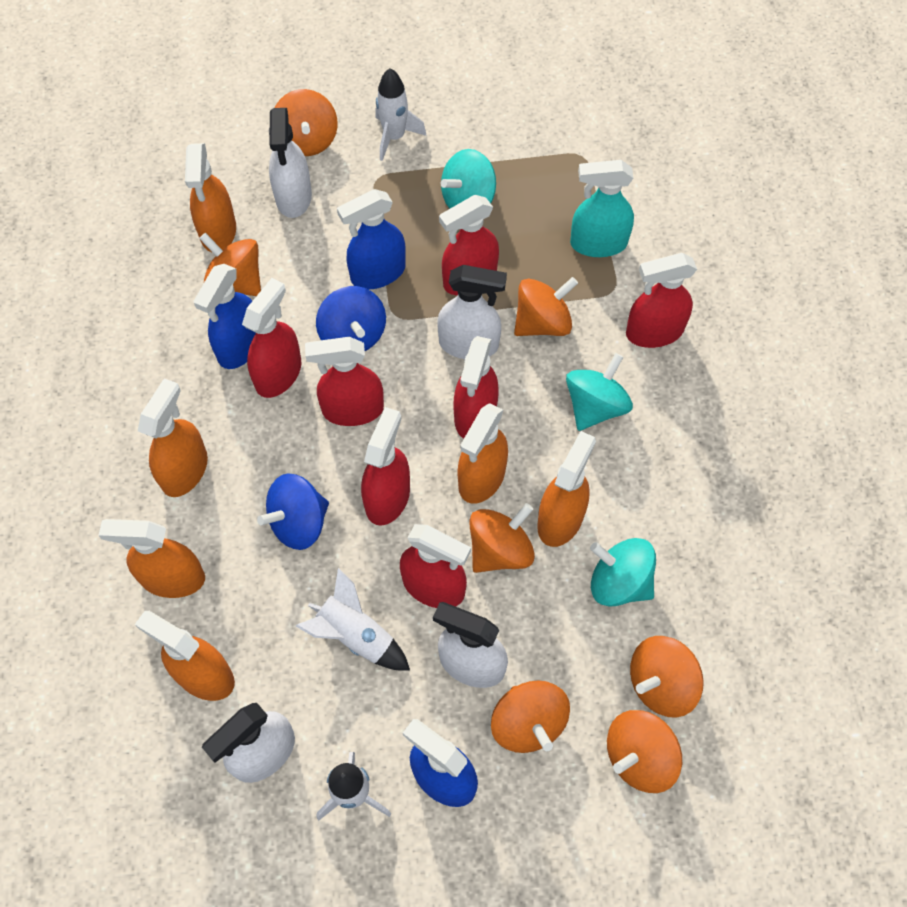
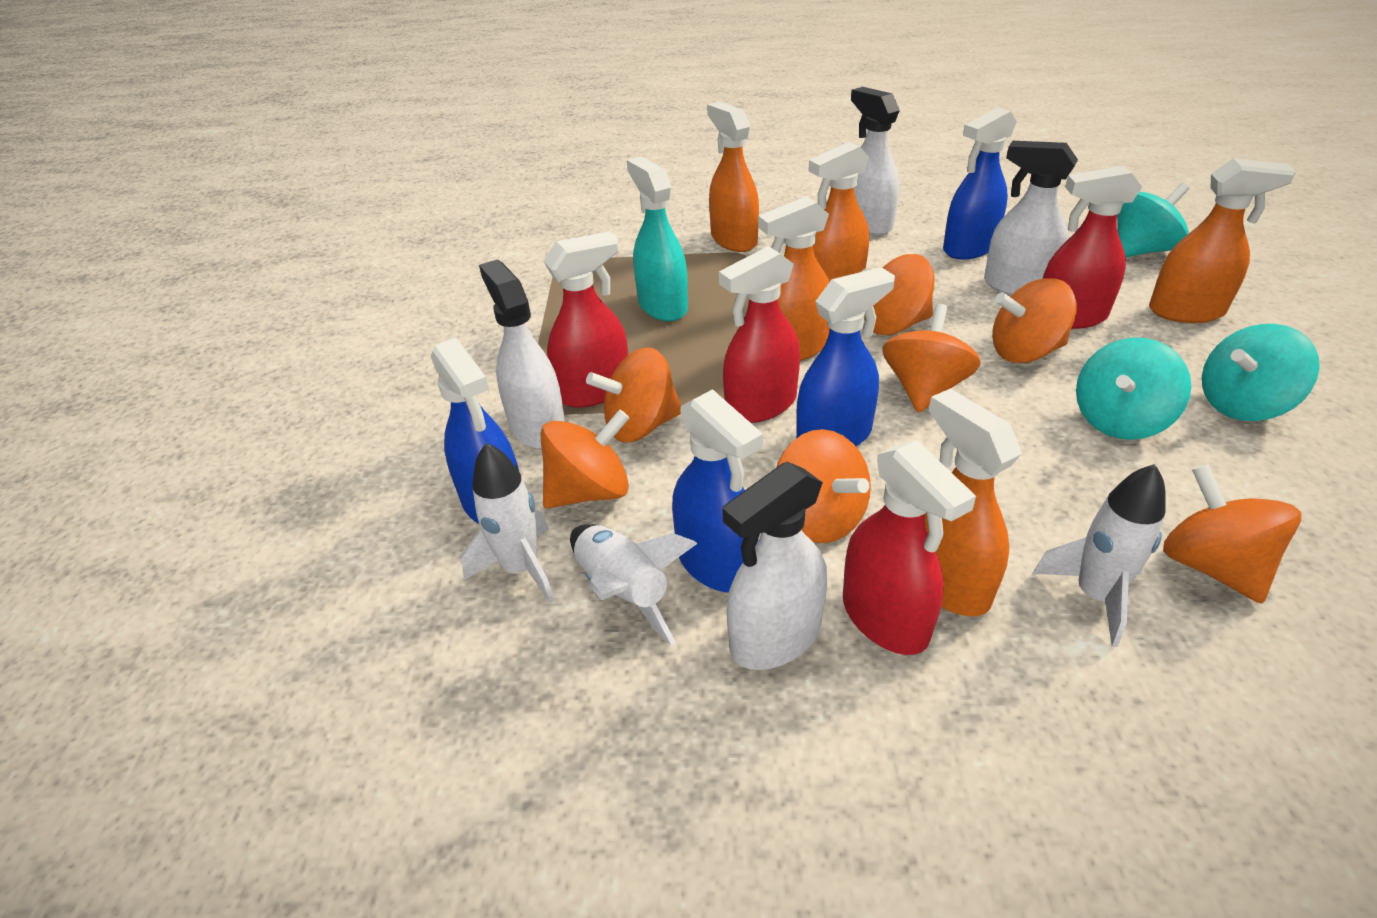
blue spinning top: [257,473,329,550] [316,286,386,351] = 2 -> none = 0
blue spray bottle: [194,264,256,369] [337,189,406,290] [403,719,478,807] = 3 -> [431,338,519,524] [672,389,763,593] [796,267,895,446] [943,107,1017,260] = 4
orange spray bottle: [99,519,205,598] [135,611,235,701] [138,378,208,497] [185,143,236,253] [457,403,508,504] [537,431,596,547] = 6 -> [707,102,759,252] [758,196,830,361] [808,142,869,282] [924,388,1022,616] [1149,158,1296,323] = 5
red spray bottle: [242,278,301,398] [305,337,384,426] [361,407,410,526] [400,524,471,608] [439,195,499,296] [453,336,499,439] [626,253,697,348] = 7 -> [543,231,628,407] [719,246,800,423] [843,440,976,655] [1043,166,1142,329] = 4

